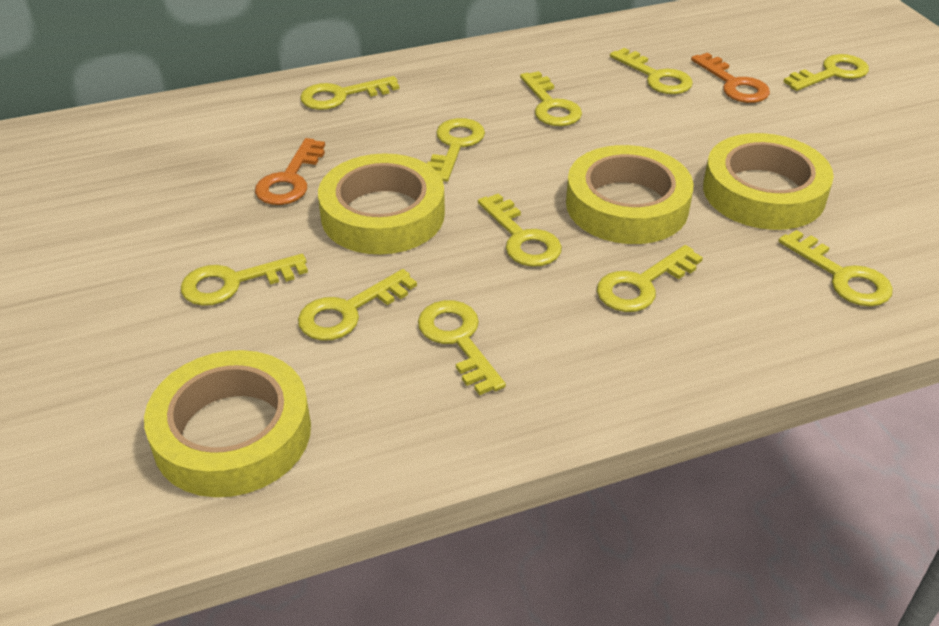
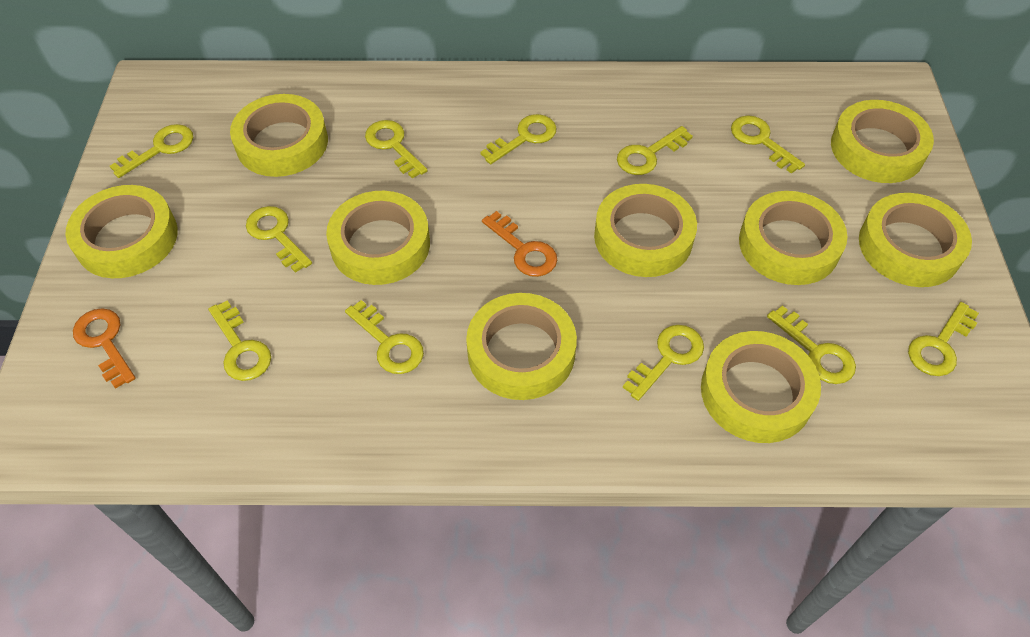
yellow tape: [144,350,311,497] [318,153,445,254] [566,145,693,244] [703,133,834,230] = 4 -> [65,185,178,278] [230,94,328,177] [326,191,430,285] [466,293,577,400] [594,184,697,277] [701,331,821,443] [739,191,847,285] [831,100,934,183] [859,193,972,287] = 9

